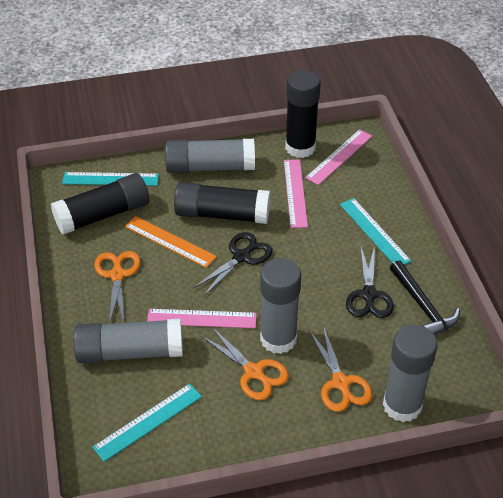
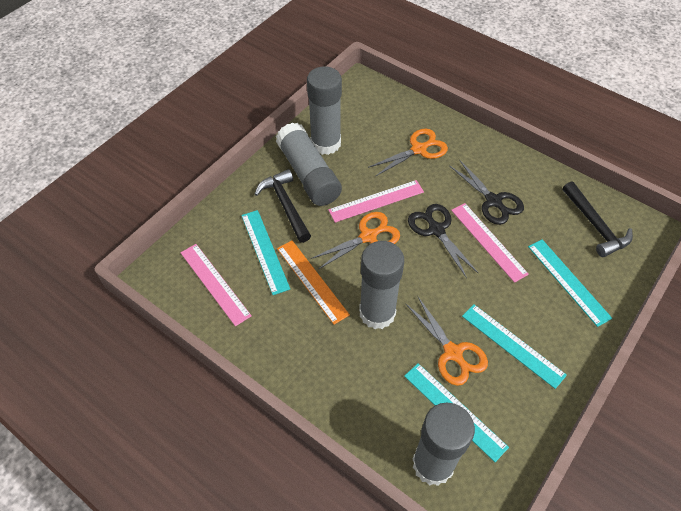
black glue stick: [51,173,149,235] [174,182,270,224] [285,70,321,158] = 3 -> none = 0
black hammer: [390,260,460,336] = 1 -> [255,169,311,243] [562,181,633,257] = 2
turquoise ruler: [62,172,159,186] [93,384,202,462] [340,198,411,265] = 3 -> [241,210,290,295] [404,363,509,462] [462,304,567,389] [528,239,612,327] = 4

